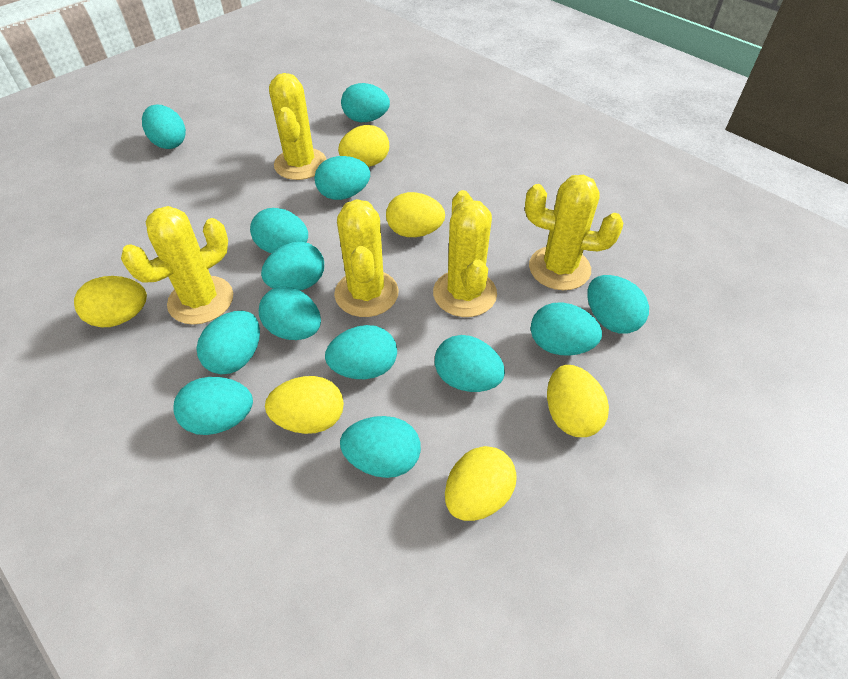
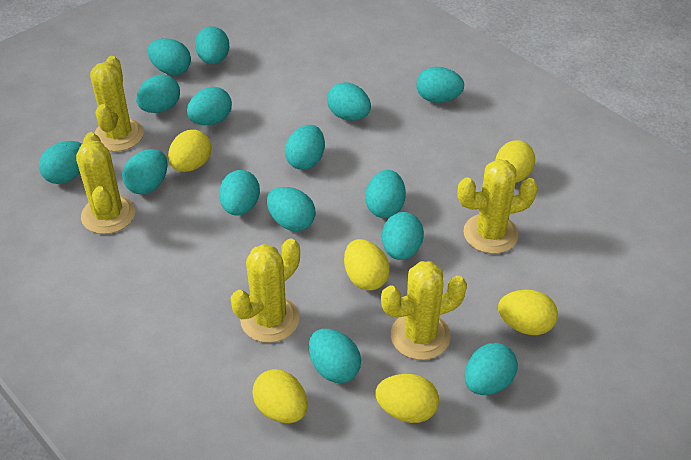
turquoise egg: [142,105,186,149] [173,377,253,435] [196,311,260,374] [250,208,308,253] [259,287,321,340] [261,242,324,291] [314,156,370,200] [325,325,397,379] [340,416,421,478] [341,83,390,122] [435,335,505,392] [531,302,602,356] [587,275,649,334] = 13 -> [39,141,82,184] [122,149,167,194] [136,74,180,113] [147,38,191,75] [187,87,232,125] [195,26,229,64] [219,170,260,216] [267,187,316,231] [285,125,325,170] [309,329,361,383] [327,82,371,121] [365,170,406,218] [382,212,424,260] [417,67,464,103] [464,343,518,395] = 15

